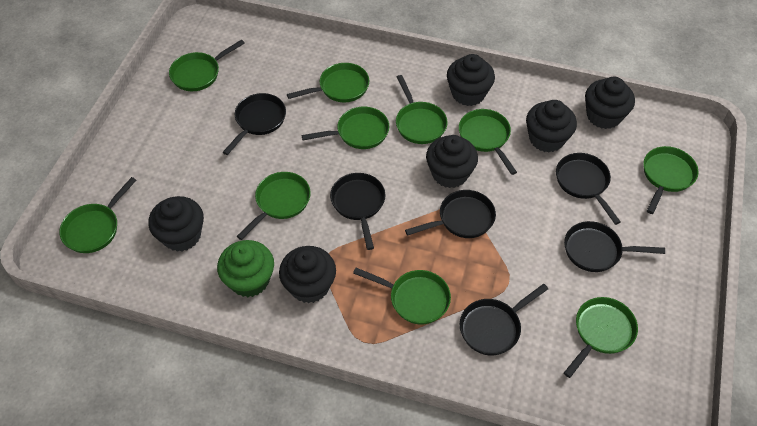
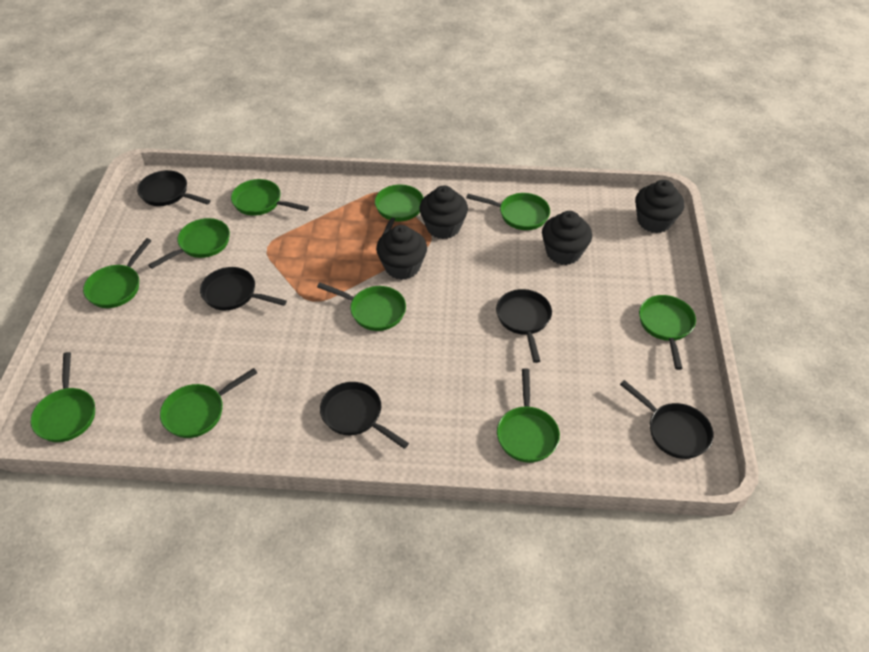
black cupcake: [148,196,204,252] [279,246,336,303] [426,135,478,188] [447,54,495,106] [526,100,577,152] [585,77,635,129] = 6 -> [376,225,427,280] [419,186,468,239] [542,211,592,265] [635,180,684,233] = 4
black pan: [223,93,286,155] [330,173,386,250] [405,190,496,238] [460,284,548,355] [556,153,621,225] [564,221,665,272] = 6 -> [137,170,211,206] [200,267,287,310] [320,382,409,449] [496,289,552,363] [620,380,714,459] = 5
green cupcake: [217,240,274,297] = 1 -> none = 0

